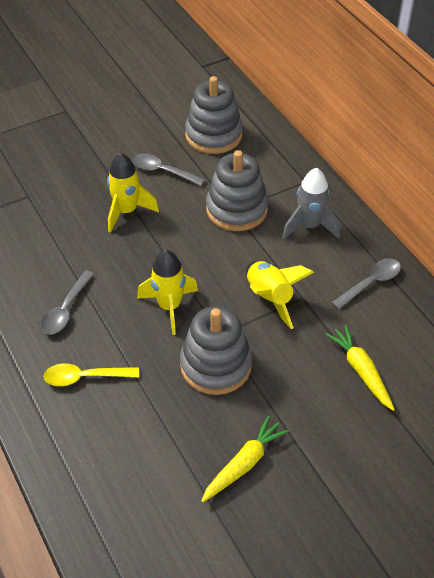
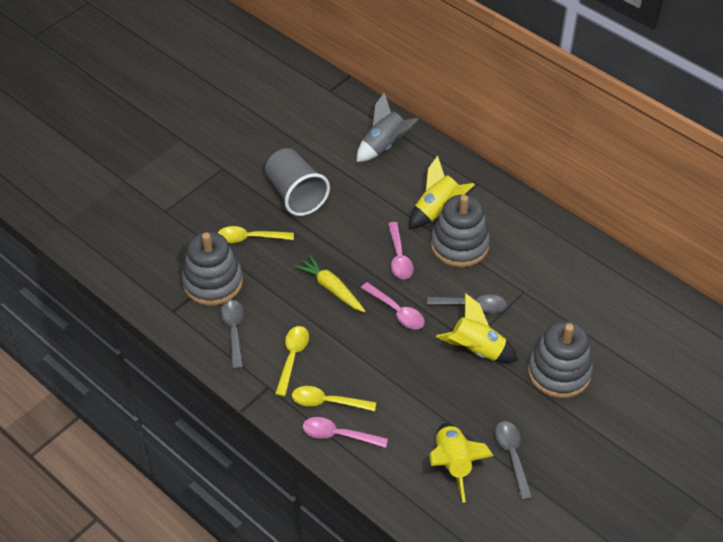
grey cup: none = 0 -> [265,148,330,216] = 1
pink spoon: none = 0 -> [303,417,388,448] [361,282,425,329] [388,222,414,279] = 3
yellow carrot: [201,415,289,503] [325,325,395,411] = 2 -> [295,255,365,312] = 1
yellow spoon: [43,363,139,386] = 1 -> [218,226,294,243] [275,326,309,397] [292,386,376,411] = 3

